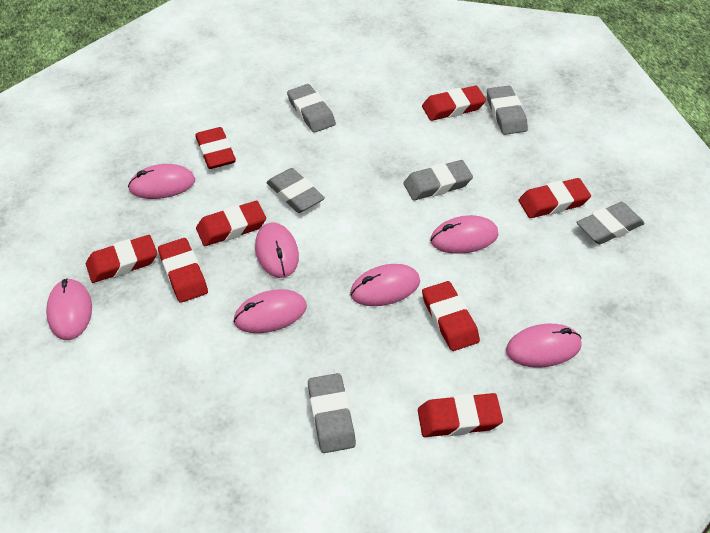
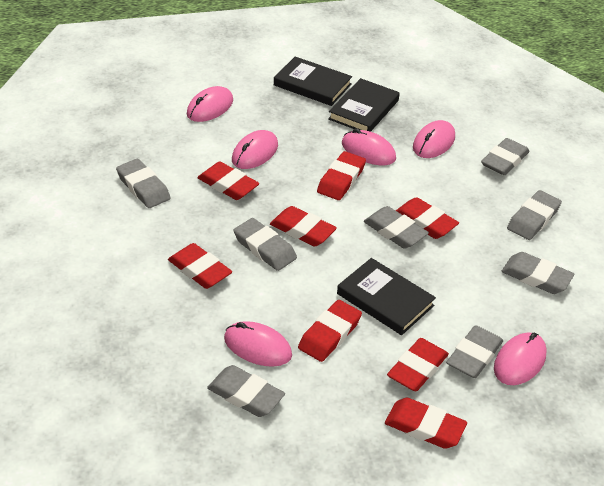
black book: none = 0 -> [274,56,352,106] [328,78,400,132] [337,258,436,335] = 3
grey eraser: [266,168,325,213] [287,84,336,133] [308,373,356,453] [403,160,473,200] [487,85,528,135] [576,202,645,244] = 6 -> [116,159,171,208] [207,365,285,417] [234,218,297,271] [364,206,429,249] [446,325,503,378] [481,138,530,175] [502,252,574,294] [507,190,562,240] = 8
pink mouse: [46,278,92,340] [128,164,195,199] [233,289,307,333] [255,222,299,278] [350,264,420,306] [430,215,499,254] [506,324,582,368] = 7 -> [187,86,233,122] [224,321,292,367] [232,130,278,169] [342,129,396,165] [413,120,455,158] [494,332,547,385] = 6

